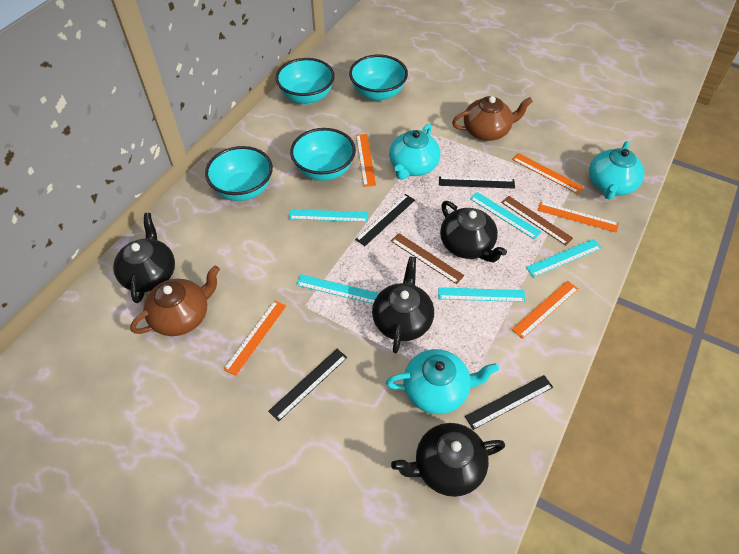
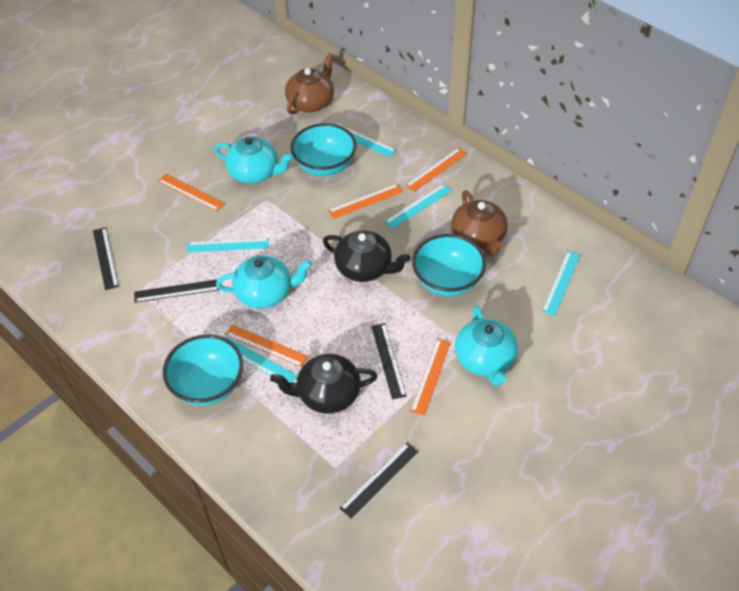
black teapot: [113,213,175,303] [372,256,434,353] [391,423,505,497] [440,201,507,262] = 4 -> [270,354,377,414] [323,230,410,282] = 2
brown ruler: [391,233,465,284] [501,196,573,246] = 2 -> none = 0
turquoise bowl: [205,146,273,201] [276,58,335,104] [290,128,356,181] [349,55,408,101] = 4 -> [163,334,243,406] [290,123,357,176] [412,234,486,296] = 3

